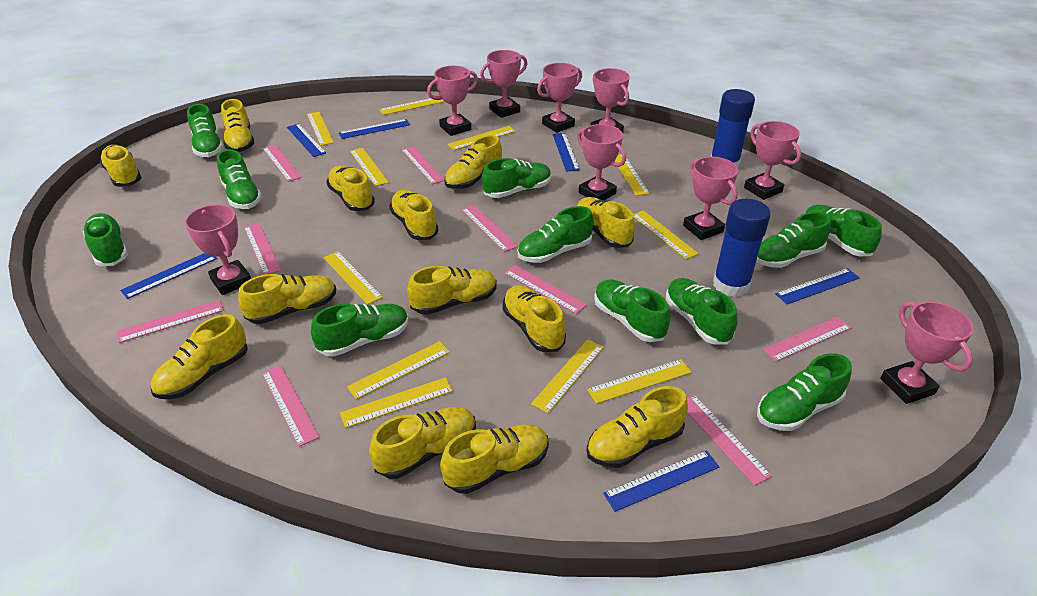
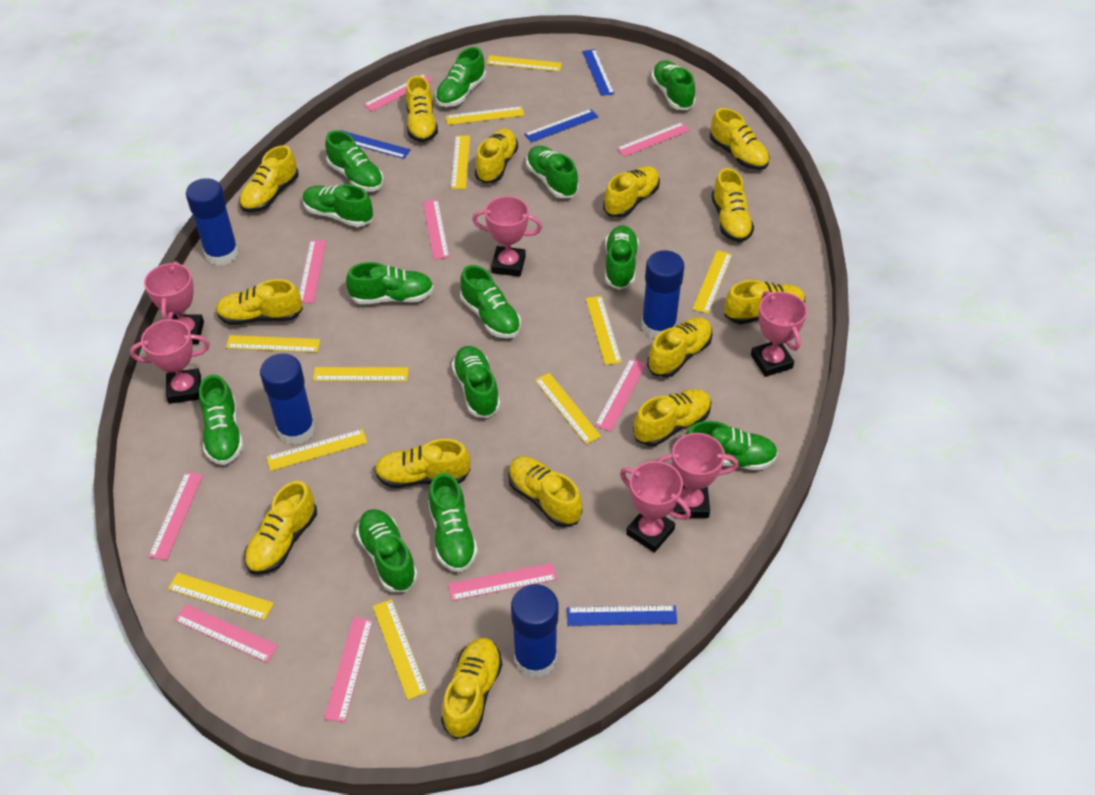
blue glue stick: [711,89,755,167] [713,199,770,297] = 2 -> [186,178,239,266] [260,353,315,445] [511,584,559,678] [641,250,684,338] = 4
blue ruler: [120,253,217,299] [287,124,326,157] [339,119,410,139] [553,133,580,172] [603,450,719,512] [775,268,860,304] = 6 -> [340,130,411,159] [524,109,598,143] [567,605,677,626] [582,49,614,96] = 4
green shoe: [83,213,128,266] [187,104,223,157] [217,149,262,209] [311,304,409,357] [482,158,551,198] [517,206,594,263] [594,279,670,342] [666,278,738,345] [756,212,831,268] [757,353,852,431] [805,205,882,257] = 11 -> [199,374,243,465] [303,184,373,227] [325,130,384,192] [346,262,434,305] [356,509,418,592] [428,473,478,573] [435,47,486,107] [452,346,500,418] [460,265,521,339] [526,146,579,198] [605,225,639,290] [651,60,696,110] [685,421,778,470] = 13
pink trophy: [185,204,251,295] [427,66,478,136] [480,50,527,118] [537,63,582,133] [577,124,626,200] [591,68,630,133] [683,156,738,240] [744,121,801,200] [880,301,974,404] = 9 -> [130,319,210,404] [144,261,204,344] [473,196,542,277] [620,461,691,553] [656,433,738,518] [751,291,807,377] = 6
yellow shoe: [99,145,142,187] [151,314,248,399] [221,99,254,152] [238,274,336,324] [326,166,375,211] [369,407,476,479] [389,190,438,240] [407,266,497,315] [440,424,549,494] [445,135,502,189] [502,285,566,352] [577,197,635,248] [587,386,688,468] = 13 -> [216,279,303,325] [239,145,299,212] [244,481,317,575] [374,439,471,488] [406,76,438,143] [441,638,502,739] [475,128,518,184] [508,457,582,527] [603,166,660,218] [633,389,712,446] [647,317,713,378] [710,108,770,170] [711,168,754,242] [724,280,805,324] = 14

